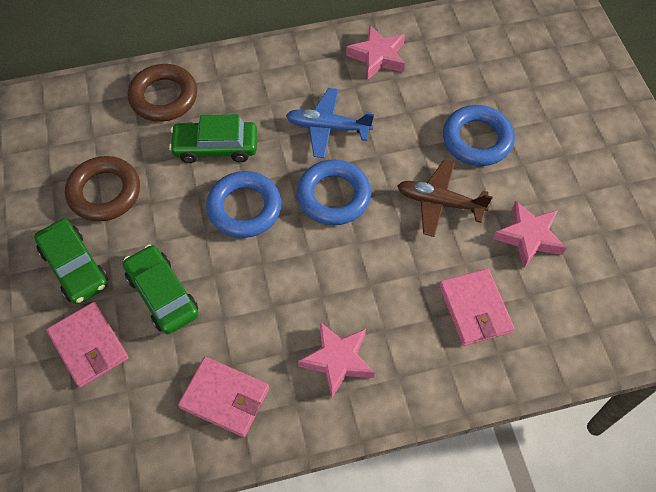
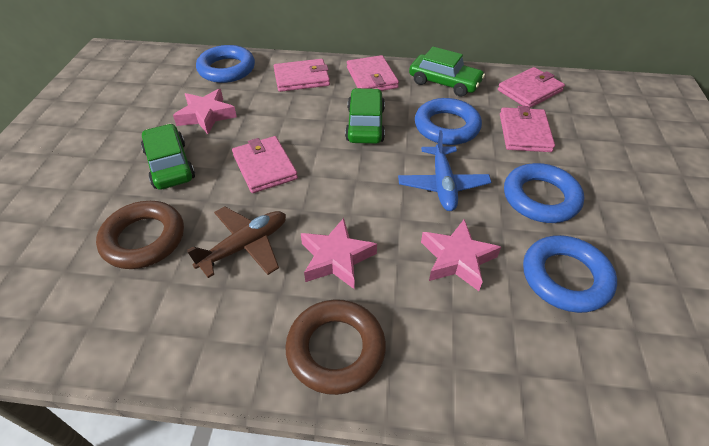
blue ring: [206,171,282,238] [297,159,371,225] [443,105,515,166] = 3 -> [196,45,255,83] [415,98,482,145] [504,163,584,223] [523,235,617,313] = 4
pink wallet: [46,302,129,388] [178,357,269,437] [439,269,514,346] = 3 -> [232,136,298,193] [274,59,330,92] [347,55,399,91] [498,67,565,108] [500,106,555,152] = 5

